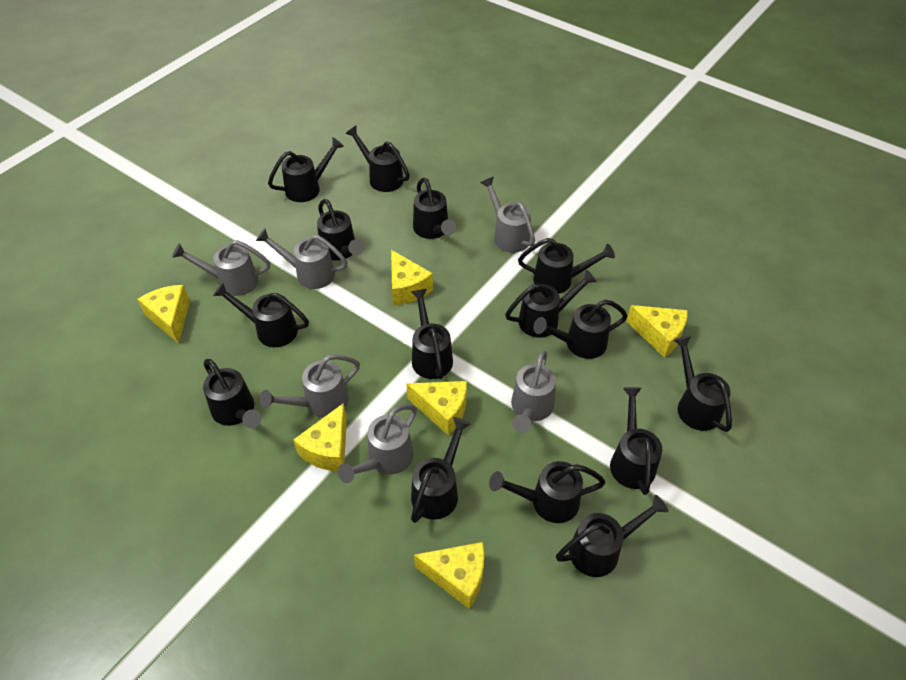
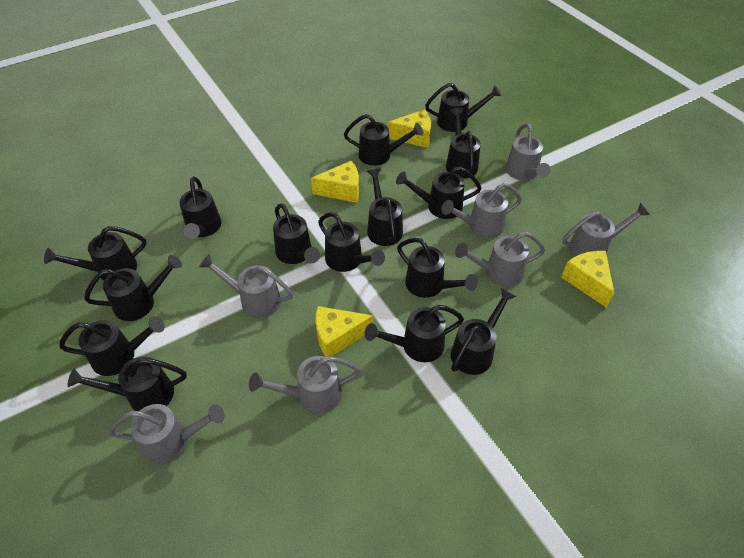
grey watering can: [172,240,270,296] [256,229,348,289] [260,354,360,418] [338,404,417,483] [480,177,535,253] [511,351,556,433] = 6 -> [109,404,225,465] [199,254,293,318] [249,356,360,414] [441,183,522,238] [455,232,545,287] [505,123,550,181] [562,203,650,257] = 7
yellow cheese: [137,285,190,343] [293,403,347,471] [391,250,433,305] [406,381,467,436] [414,542,484,609] [626,305,688,358] = 6 -> [311,161,359,203] [316,306,373,357] [387,109,431,148] [561,251,614,308] = 4

